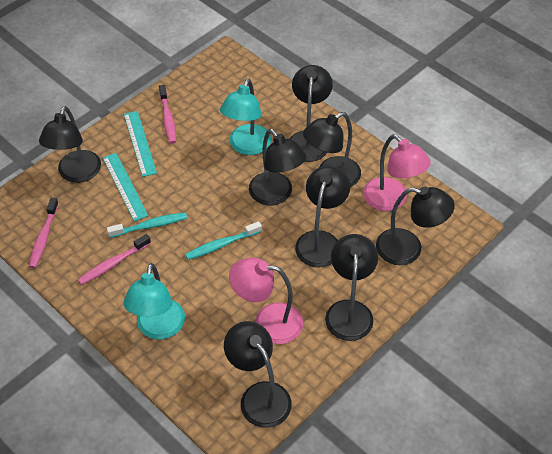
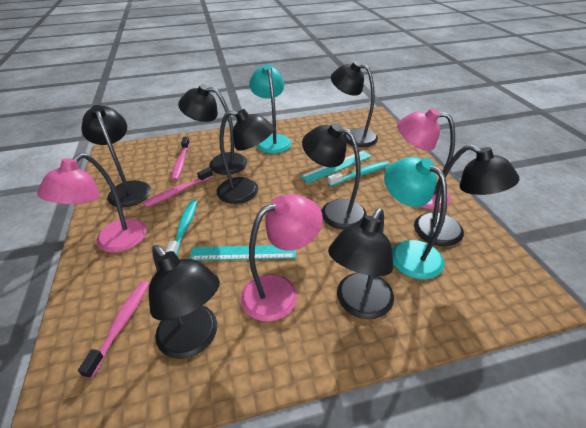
pink lamp: [229,258,303,344] [363,134,431,211] = 2 -> [37,153,147,253] [241,194,323,322] [397,108,455,210] = 3

